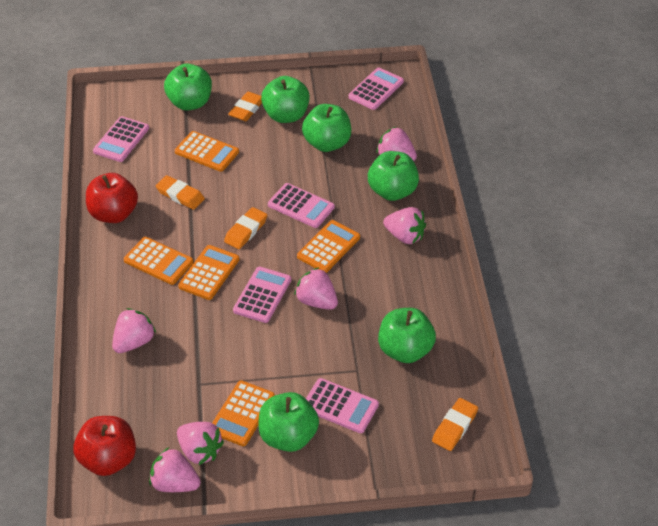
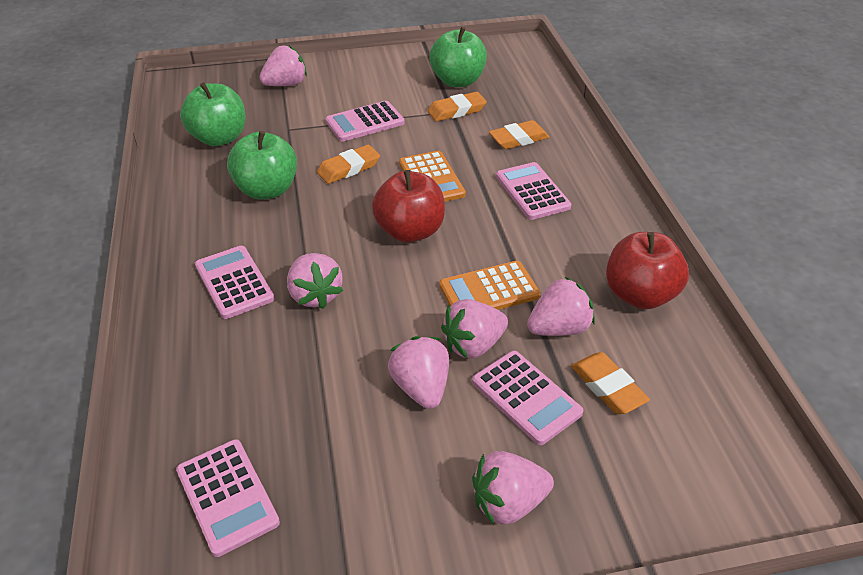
green apple: [164,63,212,110] [258,392,319,452] [261,76,310,123] [302,104,351,152] [368,151,419,201] [378,308,436,363] = 6 -> [180,82,246,146] [227,131,297,200] [429,27,487,87] = 3
orange calculator: [124,237,194,285] [175,131,239,172] [178,245,239,300] [212,380,275,446] [297,220,360,273] = 5 -> [399,151,466,202] [439,261,540,310] = 2

